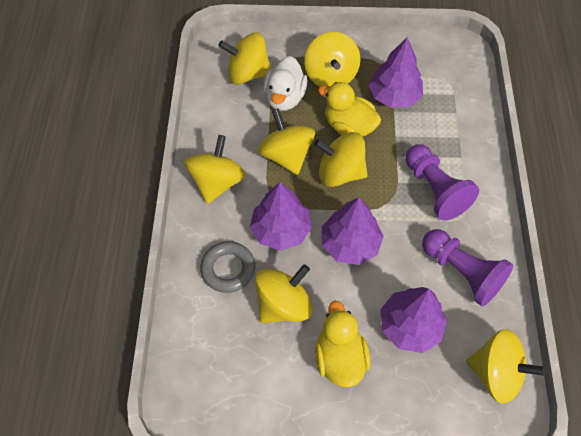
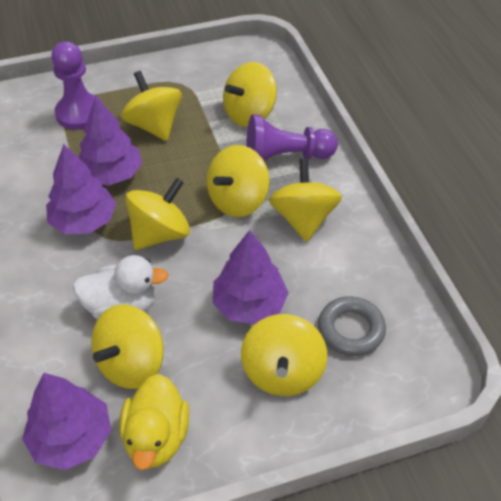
yellow duck: [315,301,370,387] [318,82,381,137] = 2 -> [119,374,189,470] = 1

